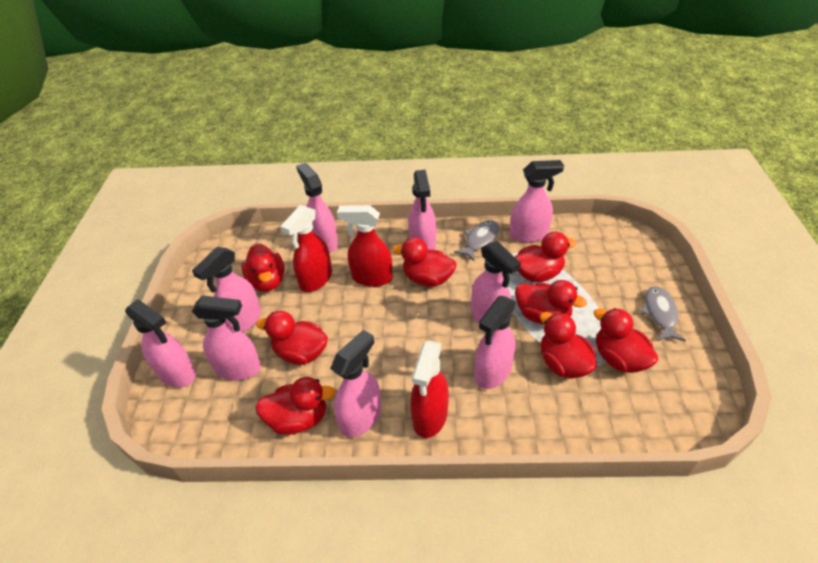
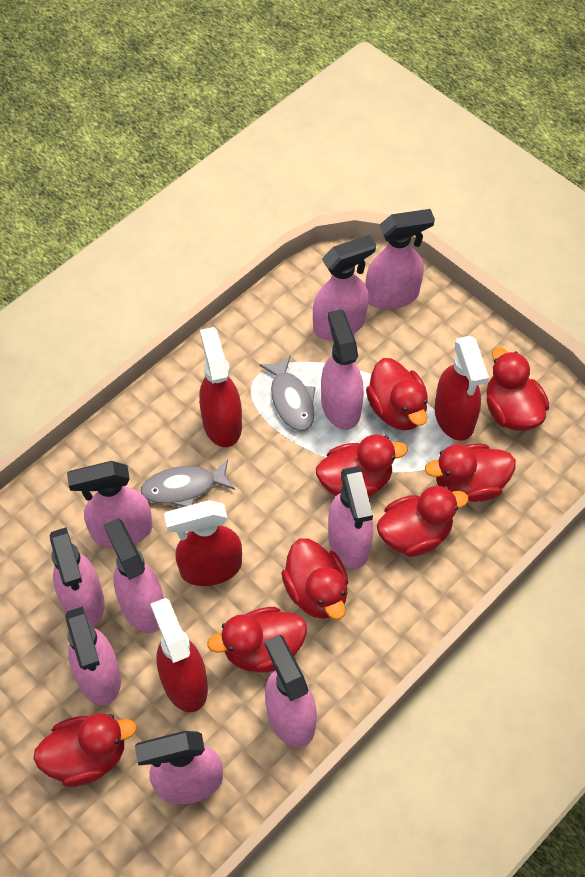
pink spray bottle: [125,299,196,388] [192,247,261,333] [192,296,261,380] [296,163,338,253] [330,330,382,438] [408,170,436,250] [471,241,521,323] [474,296,516,389] [510,160,564,243] = 9 -> [50,527,105,627] [65,606,121,706] [67,461,152,548] [104,518,164,633] [135,731,223,804] [265,634,317,747] [313,235,376,340] [321,309,364,430] [328,466,373,569] [366,209,435,309] = 10
red spray bottle: [280,205,332,292] [337,205,393,287] [410,340,449,438] = 3 -> [150,598,208,712] [164,500,242,586] [199,327,242,447] [434,336,489,441] = 4

